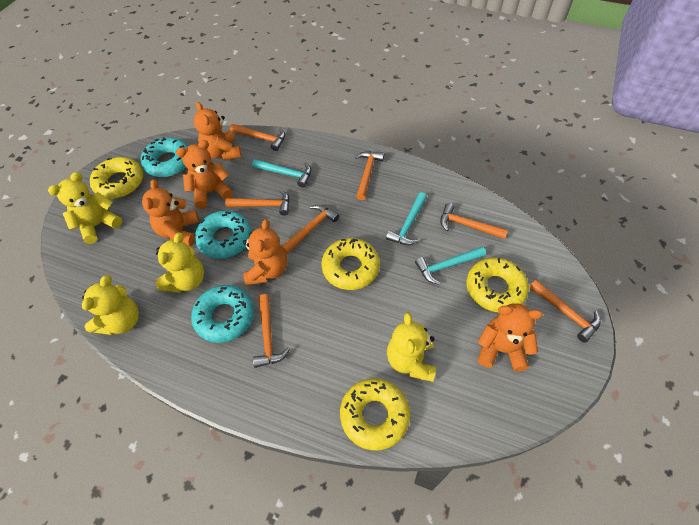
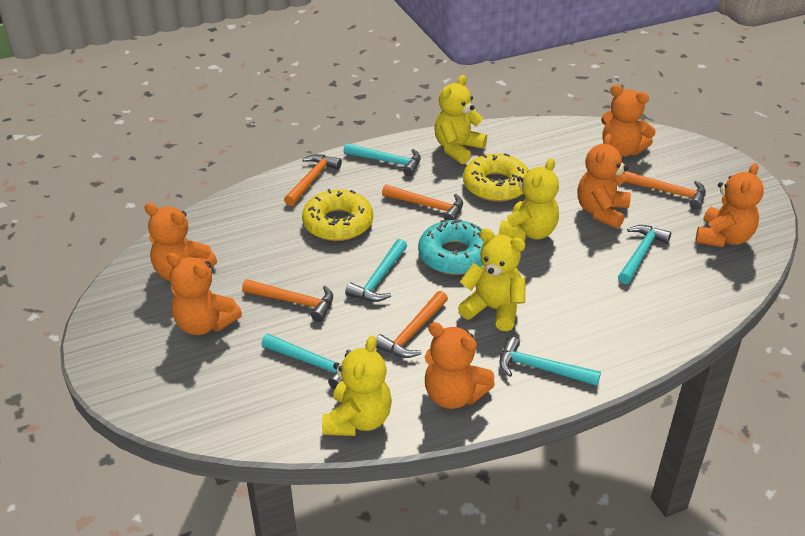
orange hammer: [225,189,290,216] [230,124,285,151] [253,294,290,368] [282,205,339,254] [355,151,384,200] [440,203,508,239] [529,280,601,343] = 7 -> [242,279,333,322] [284,154,342,206] [376,291,448,358] [382,185,463,220] [624,171,706,210] = 5
orange teddy bear: [142,179,199,246] [176,140,233,209] [193,102,242,160] [243,219,287,285] [478,304,543,372] = 5 -> [144,203,217,281] [166,253,242,335] [425,322,495,409] [577,134,631,229] [601,85,656,157] [695,163,764,247] = 6
turquoise donut: [141,137,188,177] [191,285,254,343] [195,210,251,259] = 3 -> [418,219,485,275] = 1
turquoise hammer: [252,159,311,188] [386,192,427,245] [415,247,486,285] = 3 -> [261,334,351,389] [343,143,421,176] [345,239,407,302] [499,336,601,386] [618,225,671,284] = 5
yellow donut: [90,157,143,199] [321,238,380,290] [340,378,410,450] [466,258,529,312] = 4 -> [302,189,373,241] [463,153,529,202] = 2

